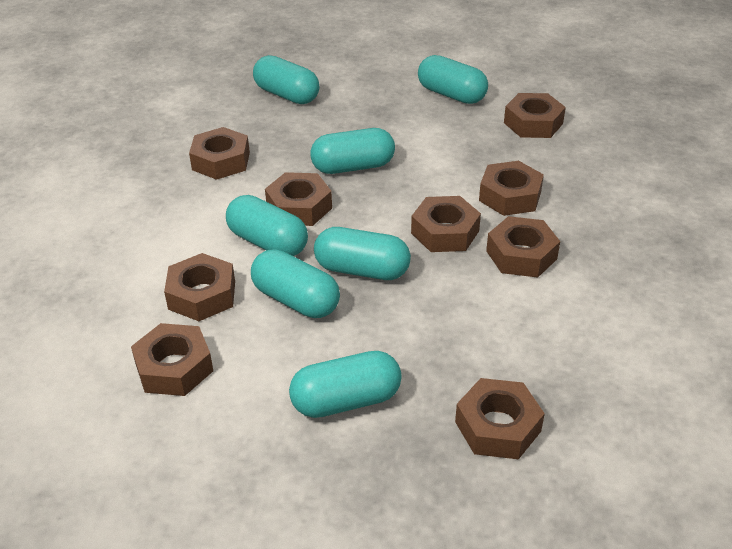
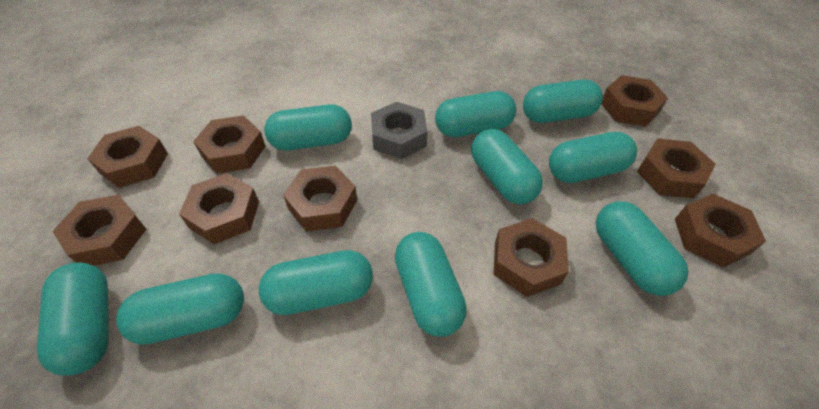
grey nut: none = 0 -> [371,102,428,159] = 1
turquoise capsule: [226,195,308,256] [251,249,340,318] [253,55,320,104] [289,351,402,418] [310,128,395,174] [314,227,411,280] [418,55,488,104] = 7 -> [37,262,109,376] [116,273,244,345] [259,250,373,315] [264,104,352,150] [395,232,467,337] [435,91,516,137] [471,129,543,204] [523,79,603,123] [549,132,637,183] [596,201,689,296] = 10

